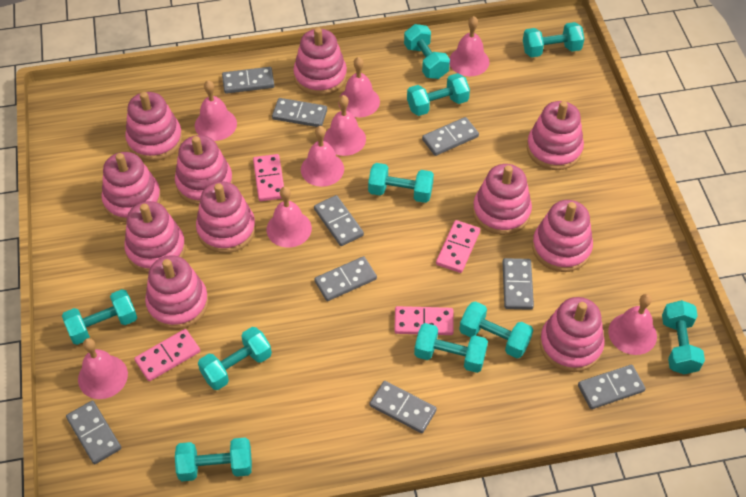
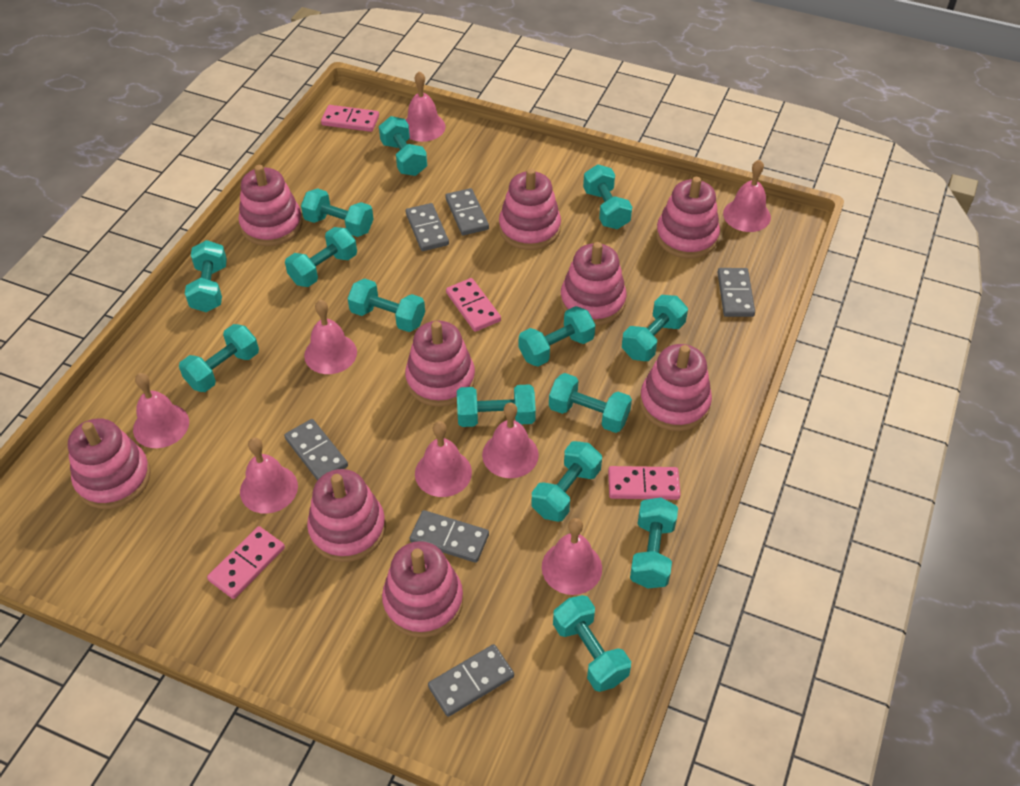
grey domino: [66,401,121,464] [222,67,274,94] [272,98,327,127] [314,195,364,246] [314,256,377,301] [369,381,437,433] [422,117,479,156] [503,258,534,310] [578,364,645,409] = 9 -> [284,419,348,481] [406,203,449,251] [410,510,489,563] [428,644,514,717] [445,188,489,235] [717,268,755,317] = 6
pink stacking toy: [101,152,161,223] [124,201,186,273] [125,92,183,161] [145,255,209,329] [175,135,233,205] [196,181,256,253] [294,27,347,96] [473,164,532,235] [527,101,584,170] [532,200,593,272] [540,297,604,372] = 11 -> [68,418,151,509] [239,165,303,246] [307,469,386,562] [382,541,463,638] [405,321,475,407] [499,168,561,250] [560,242,626,326] [640,344,712,431] [656,177,720,258] = 9
turquoise dumbbell: [62,289,137,345] [175,438,252,481] [198,327,272,390] [368,163,434,203] [404,24,450,79] [407,73,470,116] [414,323,488,373] [459,301,533,358] [523,22,584,57] [662,300,705,374] = 10 -> [179,324,259,392] [185,240,227,312] [285,227,357,287] [301,188,374,237] [348,278,425,332] [379,116,427,176] [457,384,536,427] [519,306,596,367] [531,441,602,522] [549,373,632,433] [553,595,631,692] [583,165,632,229] [622,295,688,361] [630,497,678,588] = 14

